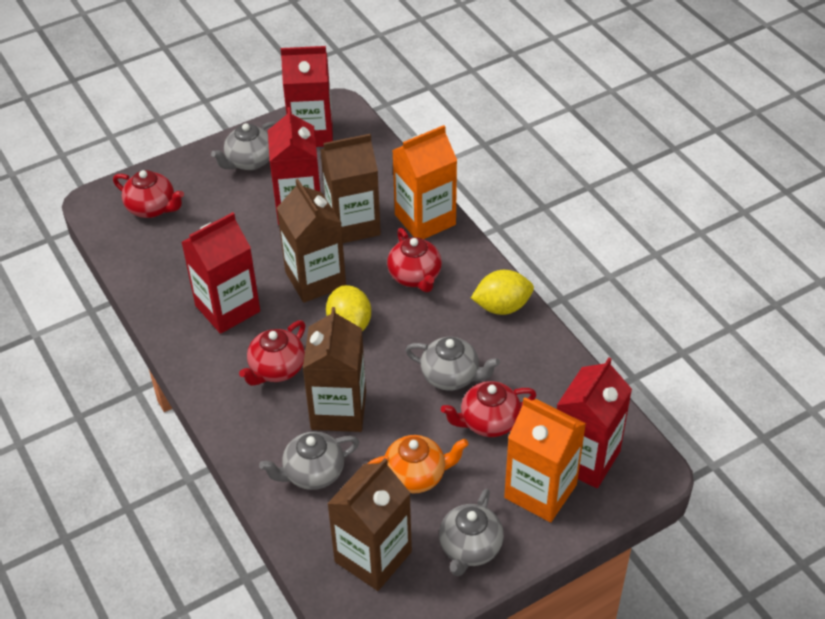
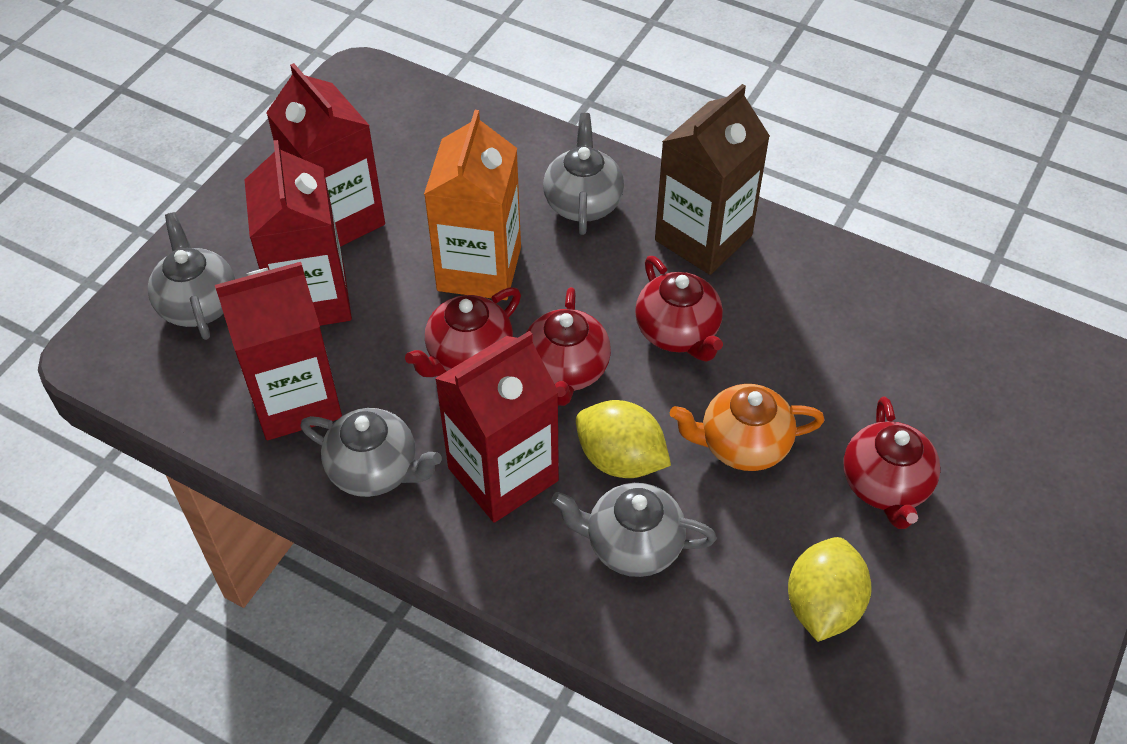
brown carton: [277,179,346,303] [303,307,366,432] [320,134,381,243] [327,458,412,591] = 4 -> [655,84,770,275] = 1
orange carton: [392,125,457,239] [504,397,586,522] = 2 -> [424,110,521,300] = 1

